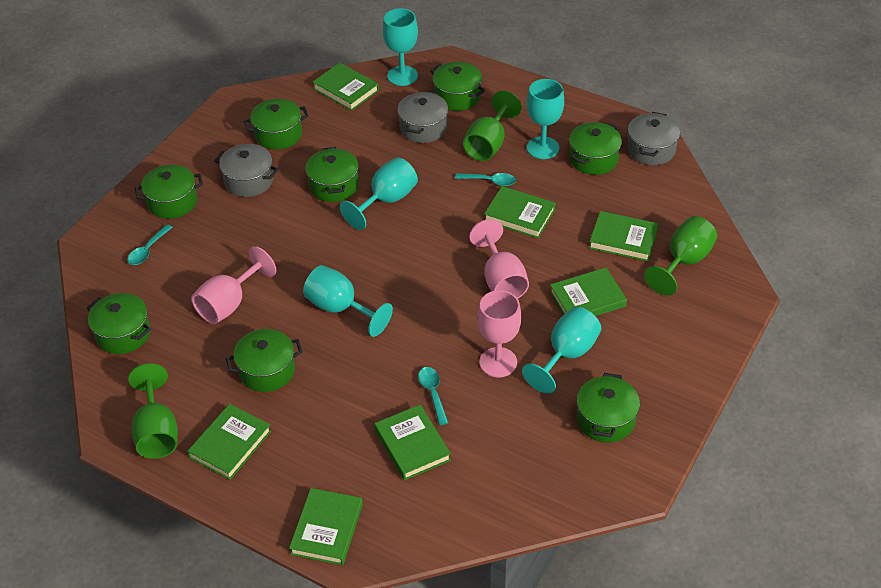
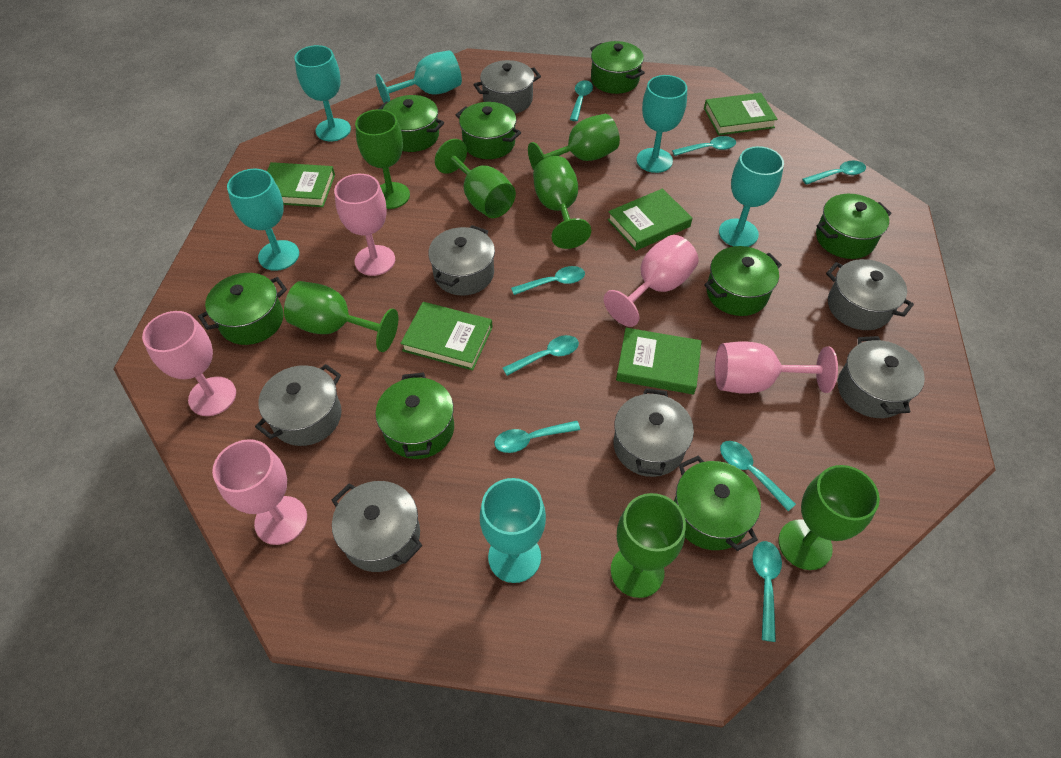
green book: [187,404,271,480] [289,488,363,565] [313,63,379,111] [374,404,451,480] [484,186,556,238] [550,268,627,316] [589,211,658,261] = 7 -> [267,162,335,207] [400,302,493,370] [607,188,692,251] [616,328,702,394] [704,93,778,135] = 5
green goblet: [128,363,178,459] [463,91,522,161] [644,216,717,296] = 3 -> [284,281,398,352] [355,109,410,209] [435,139,516,218] [528,114,620,170] [533,156,591,249] [611,493,686,598] [778,465,880,570] = 7
grey pot: [214,144,279,197] [397,91,448,143] [627,112,680,165] = 3 -> [255,364,342,446] [332,481,422,572] [428,225,495,296] [474,60,541,114] [614,388,694,477] [826,259,914,330] [838,336,925,418] = 7
pink goblet: [191,246,277,324] [469,219,529,299] [478,290,521,377] = 3 -> [142,311,236,416] [212,439,307,545] [334,174,395,276] [604,235,698,327] [715,341,838,394] = 5
turquoise goblet: [303,265,393,337] [340,157,418,230] [383,8,418,86] [522,307,601,394] [527,79,564,159] = 5 -> [227,169,299,271] [294,45,351,141] [376,51,462,103] [480,478,546,583] [637,75,687,173] [719,146,784,247] = 6
turquoise spoon: [127,224,173,265] [418,367,448,425] [455,173,516,186] = 3 -> [494,421,580,453] [503,335,579,376] [511,266,585,295] [570,80,593,121] [672,136,736,156] [720,441,796,511] [752,541,782,642] [802,161,866,185] = 8

